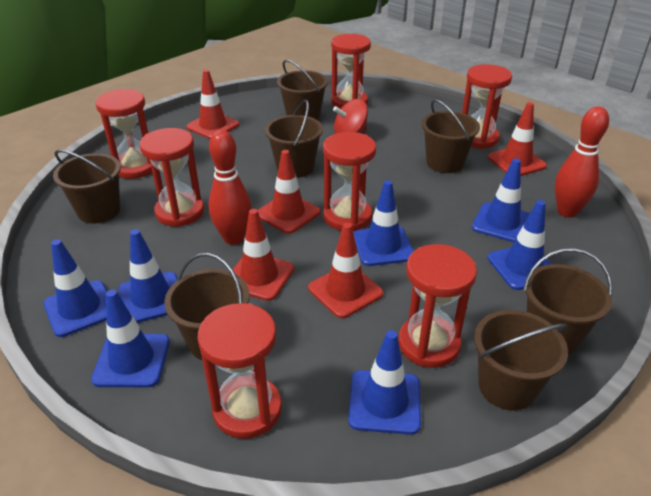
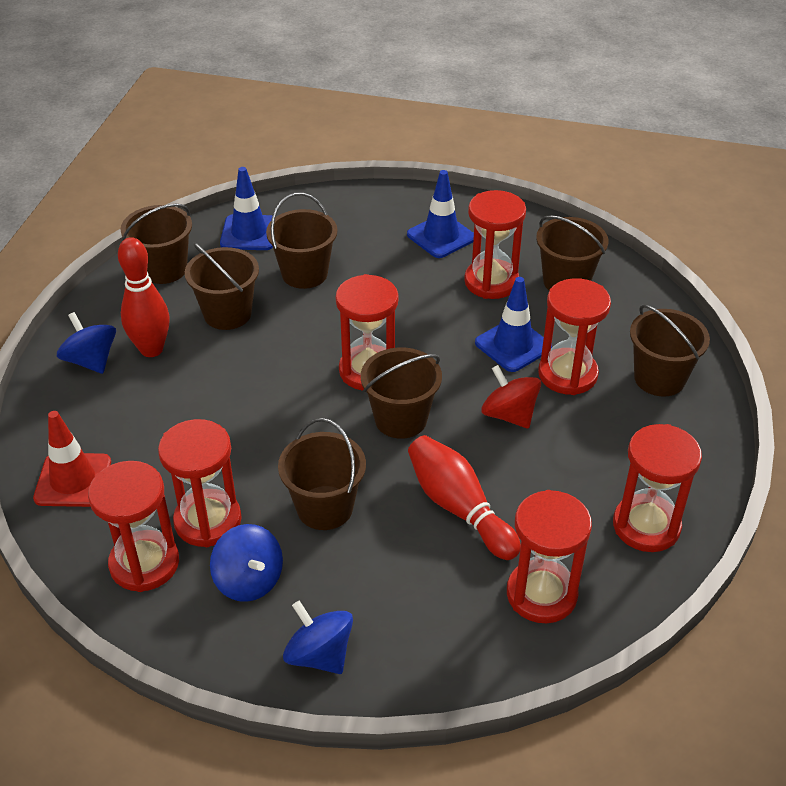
blue spinning top: none = 0 -> [57,312,116,374] [210,524,283,602] [283,601,353,674] = 3
blue traffic cone: [43,239,107,337] [91,290,170,387] [118,229,177,323] [348,330,421,435] [354,180,413,266] [472,159,530,243] [487,200,552,290] = 7 -> [220,167,273,250] [407,170,474,258] [475,277,552,372] = 3
red traffic cone: [186,70,240,139] [233,209,294,301] [258,150,321,234] [308,223,383,318] [488,102,547,176] = 5 -> [33,411,111,507] = 1

